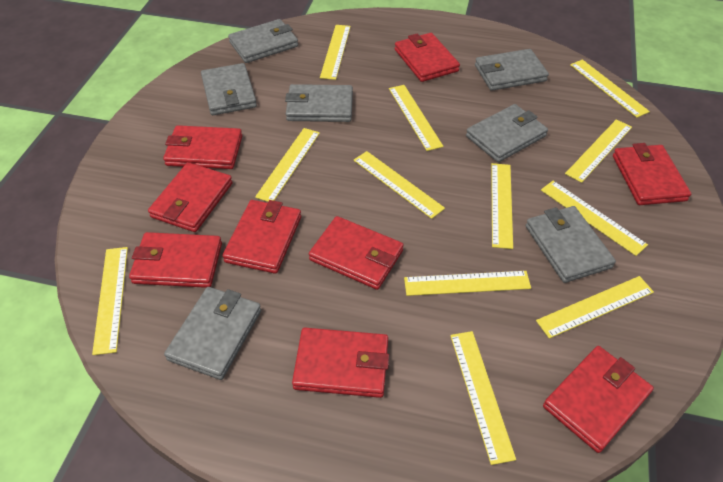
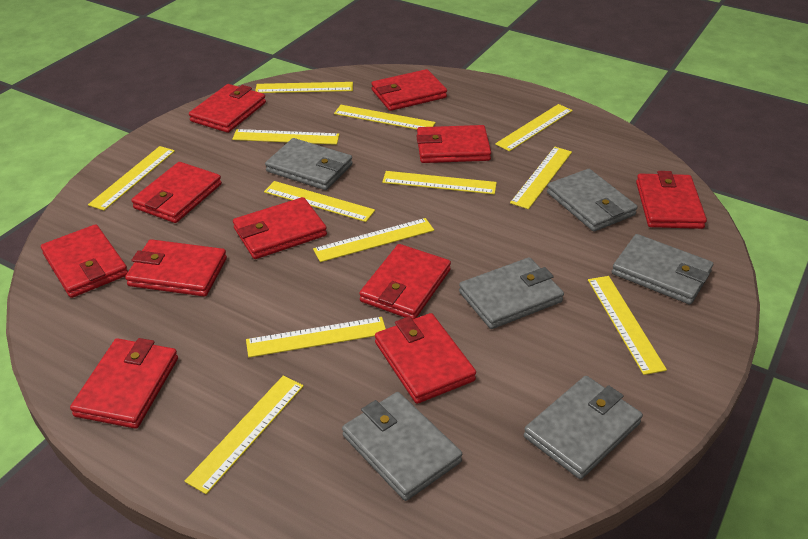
grey wallet: [164,287,261,380] [201,63,257,115] [228,19,298,63] [285,84,353,122] [466,104,548,162] [475,49,549,91] [526,206,616,283] = 7 -> [265,138,353,190] [342,392,462,501] [459,257,564,329] [524,376,643,479] [547,169,638,231] [612,234,713,304] = 6
red wallet: [129,232,222,288] [148,162,233,232] [163,125,242,169] [223,200,301,274] [292,328,389,398] [309,216,403,290] [395,33,460,82] [543,346,654,453] [613,143,691,205] = 9 -> [41,224,128,298] [70,338,178,429] [125,239,227,297] [131,162,222,223] [189,84,266,133] [233,197,327,259] [359,244,451,319] [371,69,447,111] [375,313,476,404] [416,125,491,163] [636,171,707,229] = 11

